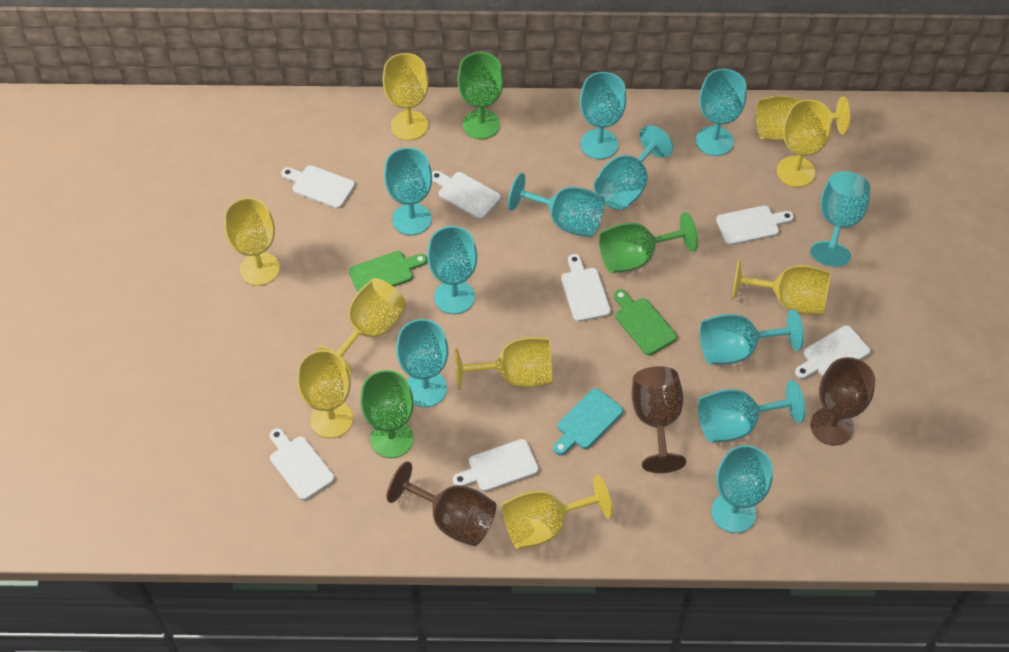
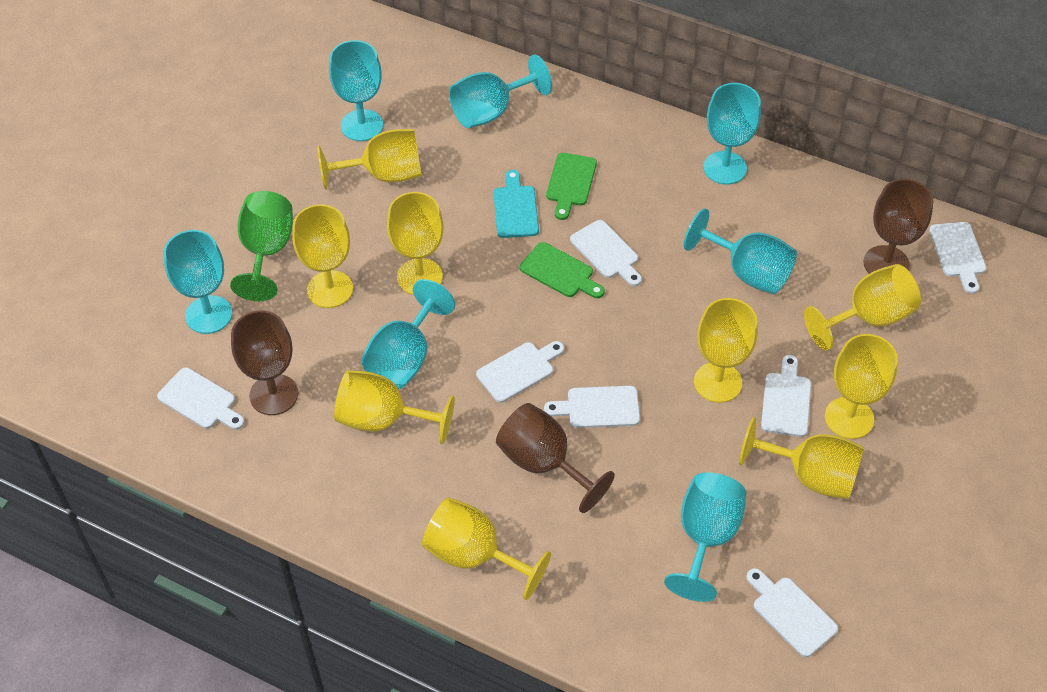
green goblet: [360,370,414,458] [457,52,503,139] [599,212,698,273] = 3 -> [230,191,293,301] = 1
turquoise goblet: [384,148,432,235] [396,319,448,407] [427,226,477,314] [508,173,605,237] [580,72,626,159] [593,125,673,210] [696,69,747,156] [698,380,806,442] [700,309,804,364] [711,445,773,533] [810,171,870,267] = 11 -> [164,230,232,334] [329,40,383,141] [361,279,455,389] [449,55,552,128] [664,472,746,602] [684,209,797,294] [703,83,761,185] = 7

